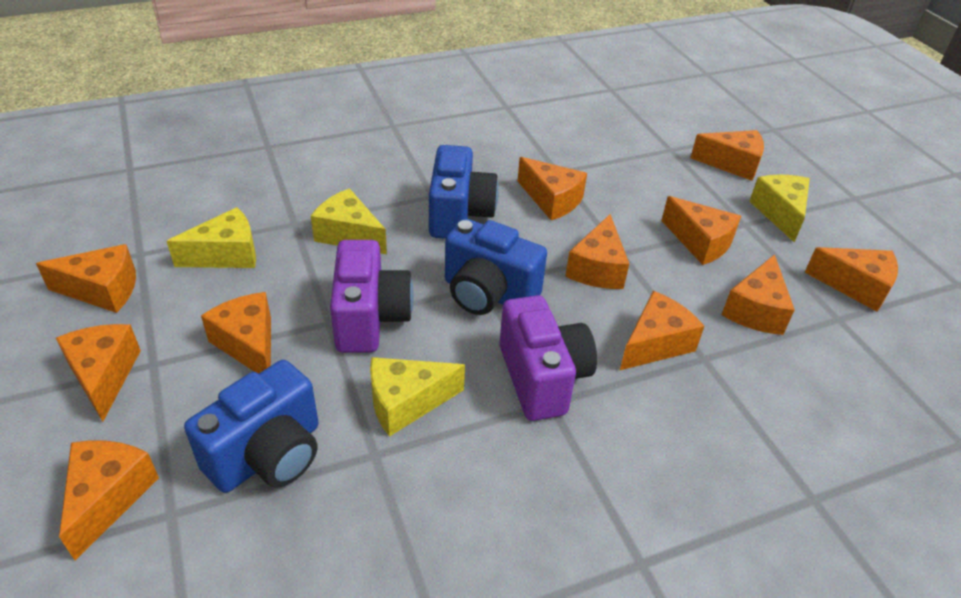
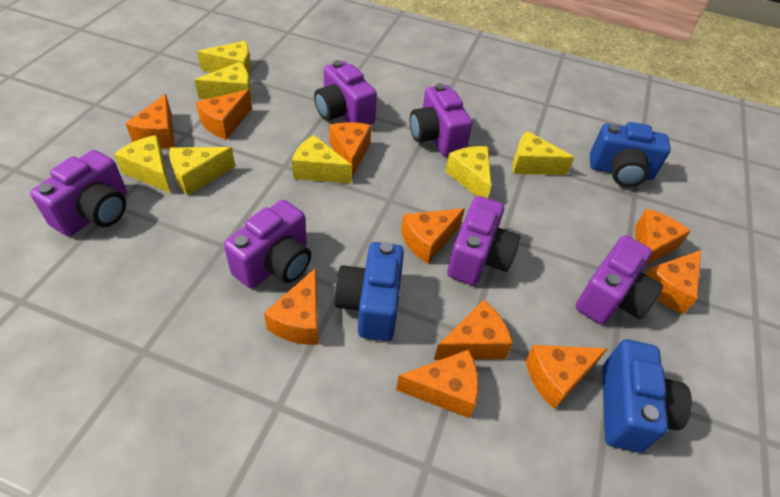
orange cheese: [36,244,136,313] [56,324,141,422] [59,441,159,560] [201,292,271,374] [517,157,587,220] [565,214,629,289] [620,291,704,370] [661,196,741,265] [690,130,764,181] [722,254,795,335] [805,247,898,312] = 11 -> [125,94,175,148] [196,90,252,140] [264,268,318,345] [329,122,371,177] [396,350,479,418] [401,208,465,264] [434,300,513,360] [525,345,608,409] [635,209,691,266] [646,250,701,314] = 10
purple camera: [330,240,414,353] [499,295,597,421] = 2 -> [30,150,127,236] [224,200,311,289] [314,60,377,125] [410,83,473,157] [447,196,520,285] [576,235,663,324] = 6
yellow cheese: [167,207,256,268] [311,189,387,254] [370,357,465,437] [749,175,810,243] = 4 -> [114,135,170,193] [169,147,235,196] [194,62,252,99] [197,41,251,76] [292,135,352,184] [445,146,491,198] [512,131,575,175] = 7

